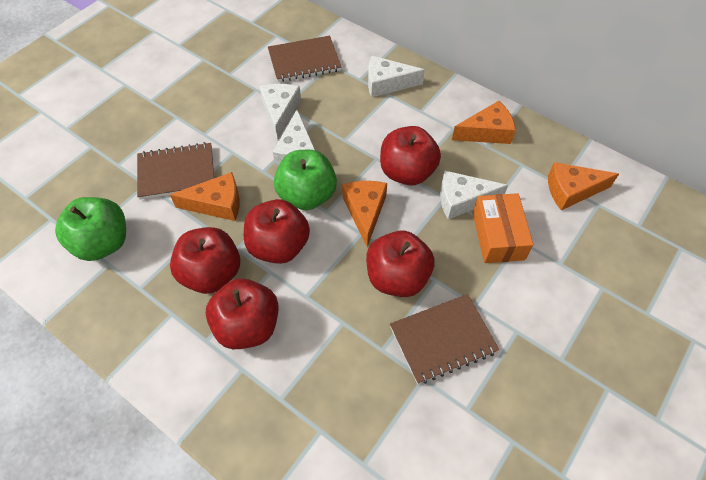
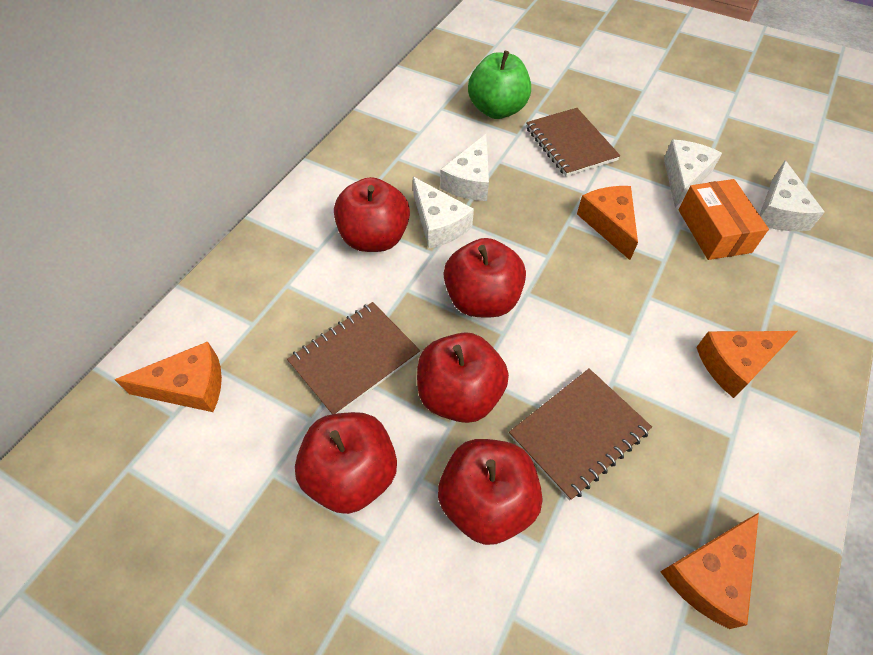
green apple: [55,197,126,261] [274,150,337,210] = 2 -> [468,51,531,119] = 1

